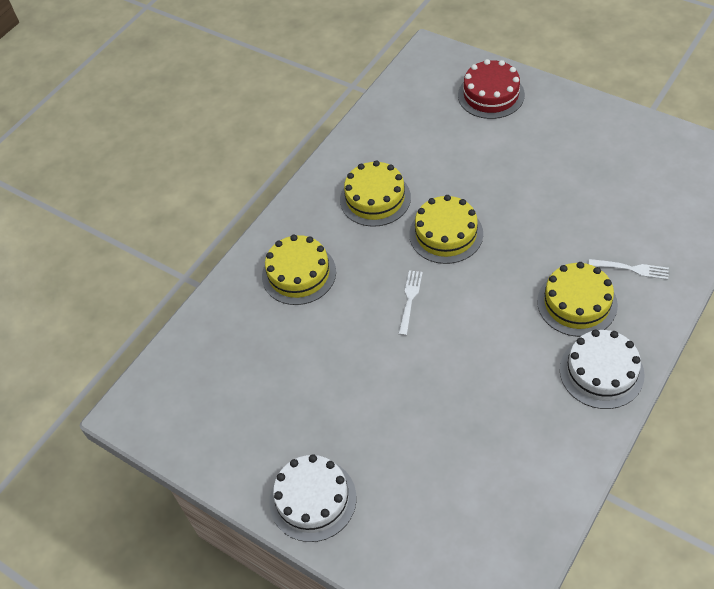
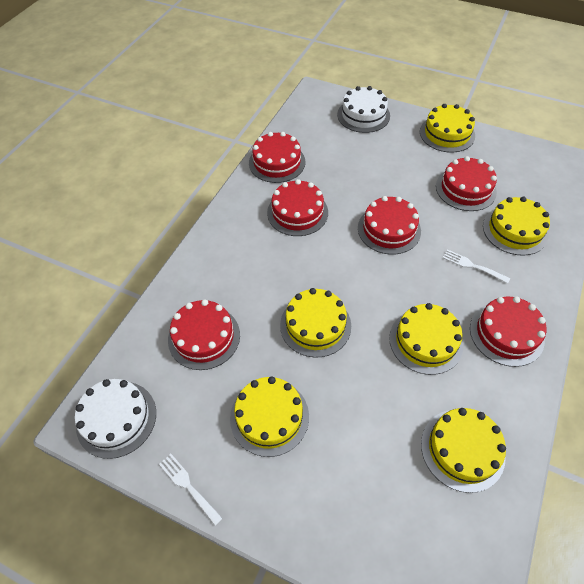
red cake: [458,59,525,119] = 1 -> [168,299,240,370] [249,132,305,183] [267,179,328,236] [358,196,421,255] [436,156,497,211] [470,296,546,367] = 6
yellow cake: [262,235,336,305] [340,160,411,227] [409,195,483,264] [537,262,618,337] = 4 -> [230,377,309,457] [280,288,351,358] [389,303,463,375] [420,104,475,153] [421,408,506,493] [483,197,550,256] = 6

